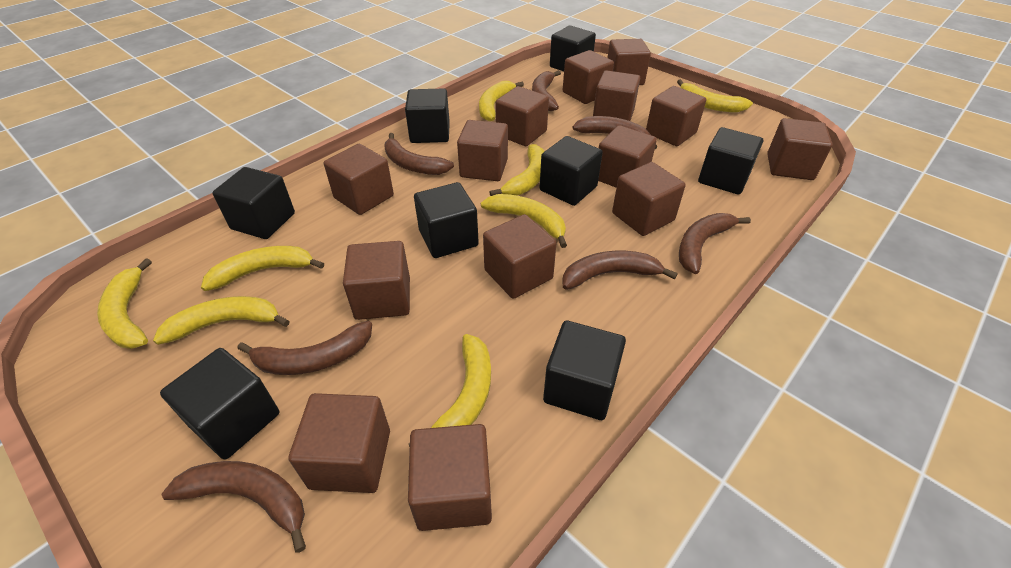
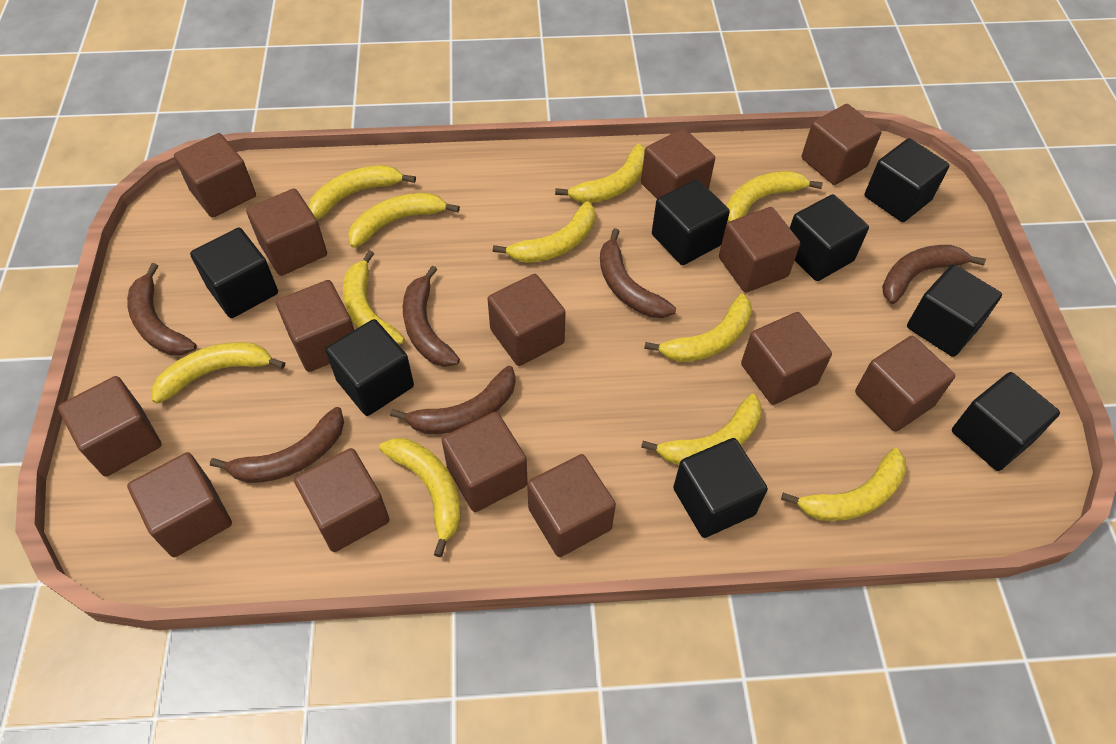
brown banana: [161,461,306,553] [237,321,372,375] [384,133,454,175] [532,70,561,111] [562,251,677,290] [572,116,657,149] [679,213,751,274] = 7 -> [127,263,197,355] [210,407,344,483] [390,366,516,434] [403,266,460,367] [600,228,676,318] [882,245,986,304] = 6
yellow banana: [97,258,152,349] [153,296,290,345] [201,246,324,291] [409,334,491,447] [479,81,524,121] [481,194,567,248] [489,144,545,196] [677,79,753,113] = 8 -> [152,342,285,404] [308,165,416,220] [343,250,405,345] [348,193,460,248] [379,438,461,557] [493,201,595,263] [555,144,645,203] [641,394,762,465] [644,294,752,362] [727,171,823,222] [781,448,906,521] = 11

